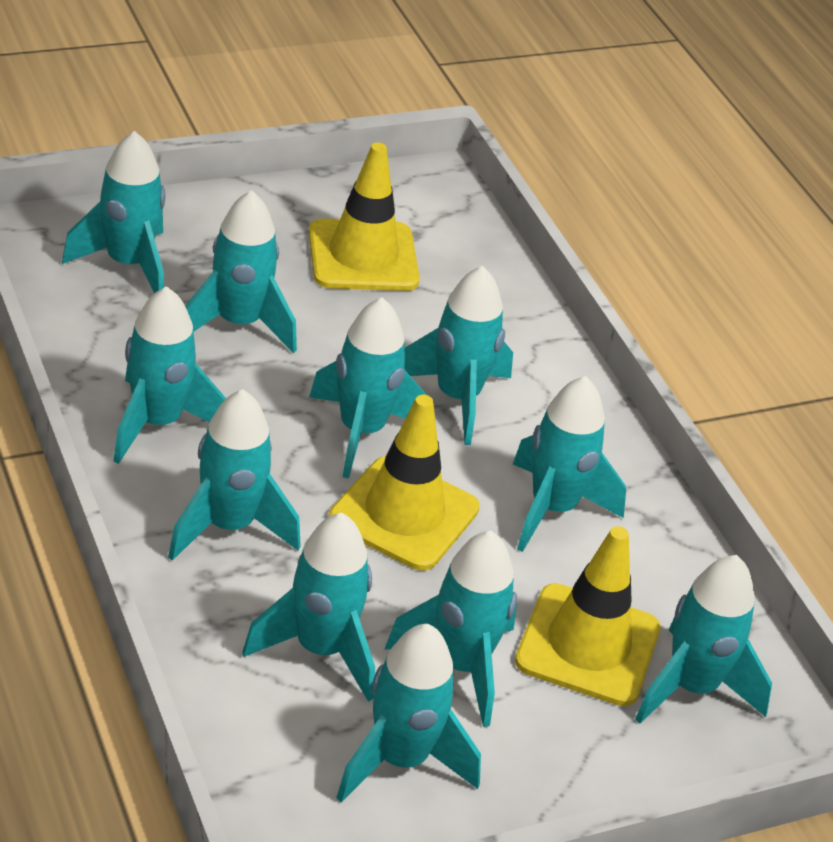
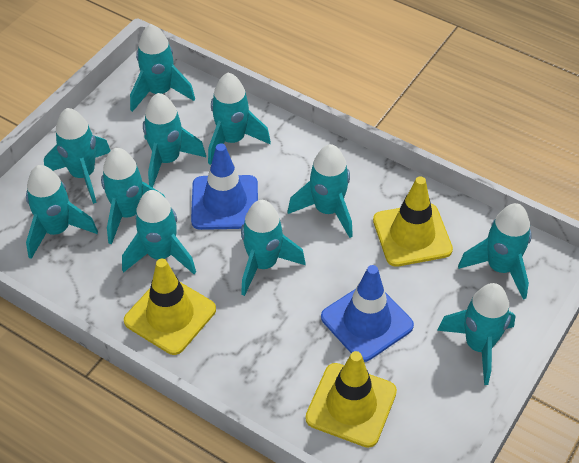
blue traffic cone: none = 0 -> [191,143,258,230] [321,265,414,362] = 2

